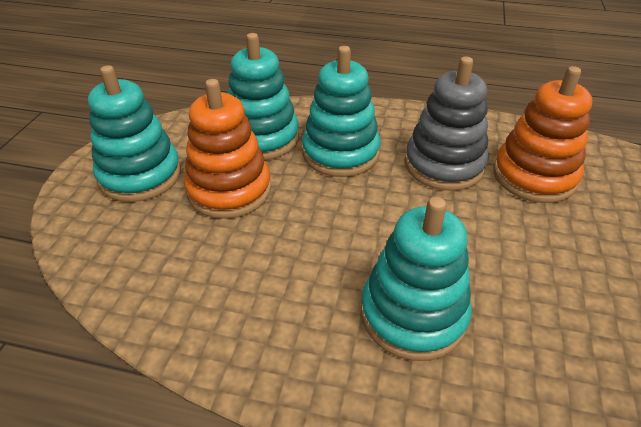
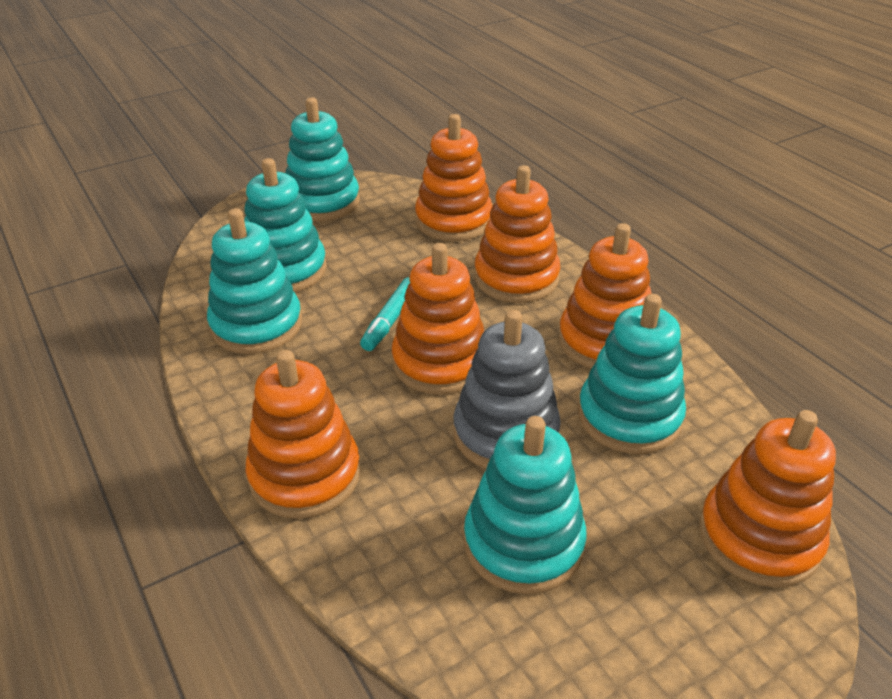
orange stacking toy: [184,79,271,219] [493,66,592,203] = 2 -> [246,350,361,519] [392,243,484,395] [415,114,492,241] [474,165,560,303] [558,223,652,369] [699,410,836,588] = 6
turquoise marker: none = 0 -> [360,277,410,351] = 1
turquoise stacking toy: [88,65,181,202] [227,33,299,160] [302,46,381,177] [361,197,472,361] = 4 -> [207,208,302,354] [244,158,327,292] [285,97,360,221] [464,416,587,594] [578,294,686,454] = 5

